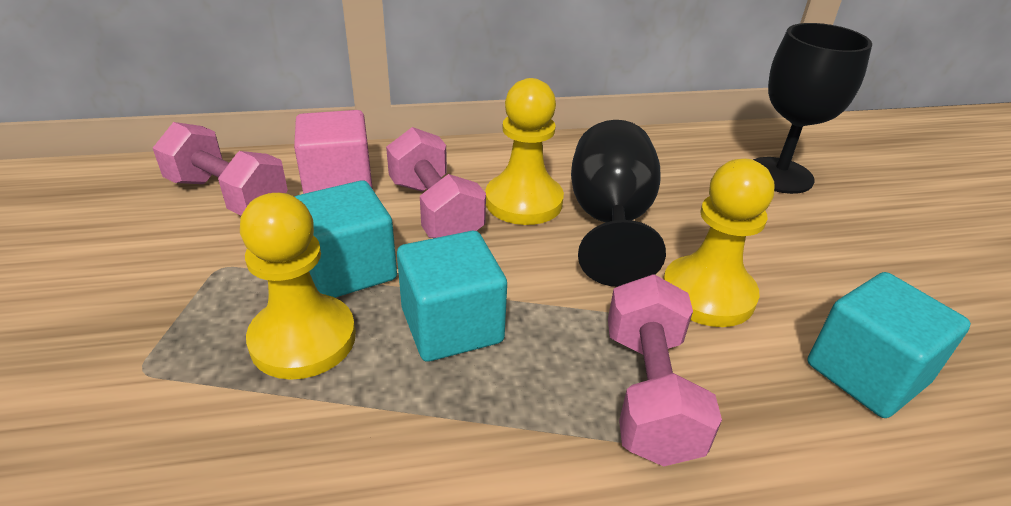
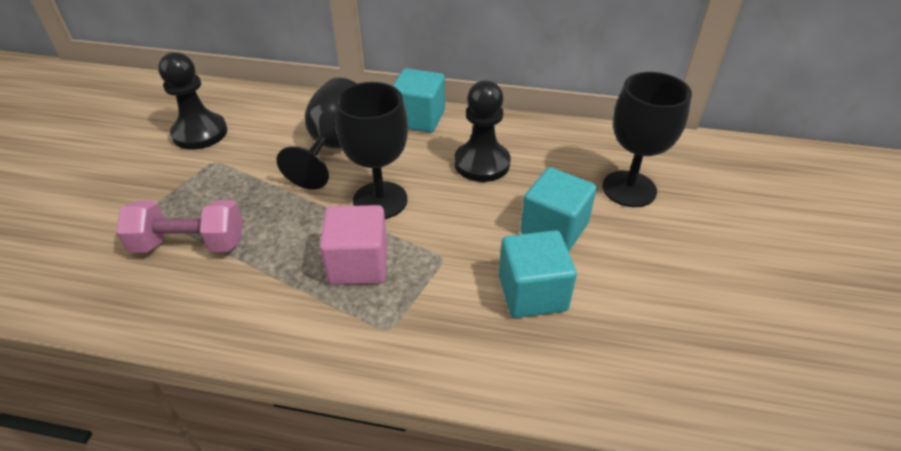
black goblet: [571,120,666,287] [753,23,872,194] = 2 -> [277,78,357,190] [335,82,408,219] [602,72,692,207] = 3
black pawn: none = 0 -> [158,52,227,150] [454,80,511,182] = 2
pink dumbbell: [153,122,288,216] [386,127,486,238] [608,274,722,466] = 3 -> [116,200,243,253] = 1
yellow pawn: [240,193,356,380] [485,78,564,225] [663,159,774,327] = 3 -> none = 0

